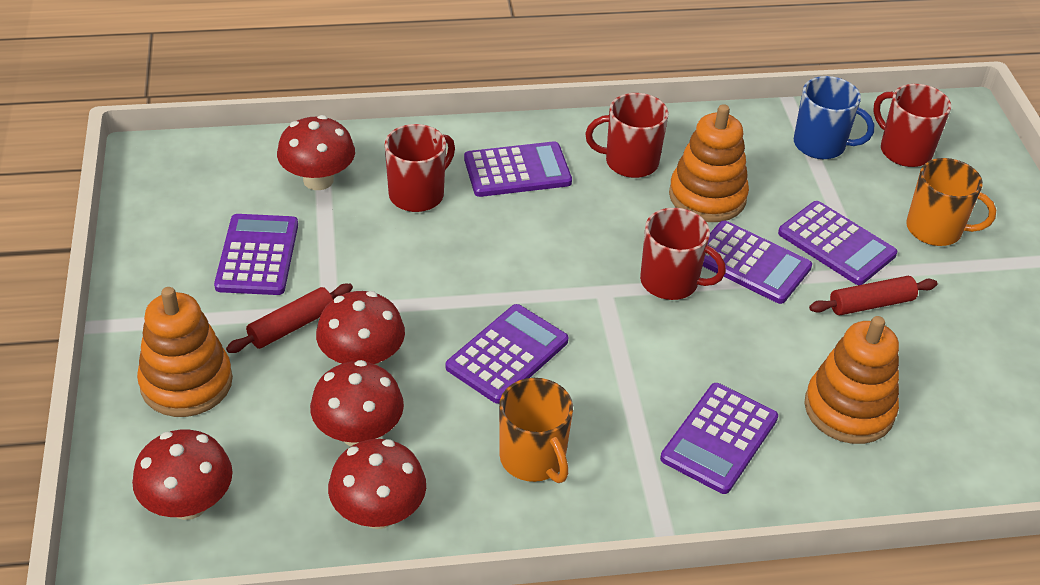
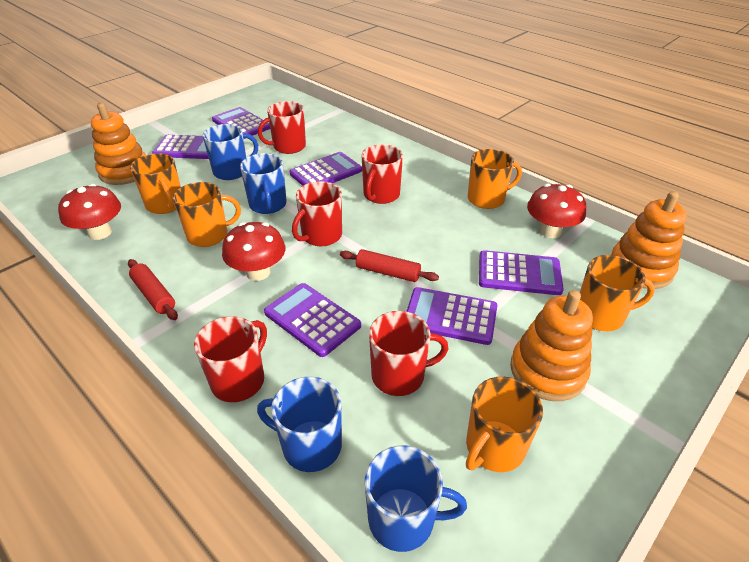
blue mug: [794,76,874,159] = 1 -> [203,124,258,180] [240,153,287,214] [257,377,342,472] [365,445,467,552] = 4
orange mug: [499,378,573,483] [906,158,996,246] = 2 -> [130,153,181,214] [173,182,241,247] [466,377,543,472] [468,149,522,209] [580,255,655,331] = 5
red mug: [385,124,455,212] [585,93,669,178] [640,208,726,300] [873,84,951,167] = 4 -> [194,316,267,402] [258,101,306,154] [292,181,342,246] [361,144,403,204] [369,311,449,396] = 5
red mushroom: [132,429,233,520] [277,115,355,190] [310,360,404,446] [316,291,405,365] [328,439,426,529] = 5 -> [58,184,121,240] [222,222,286,281] [527,184,586,238] = 3

